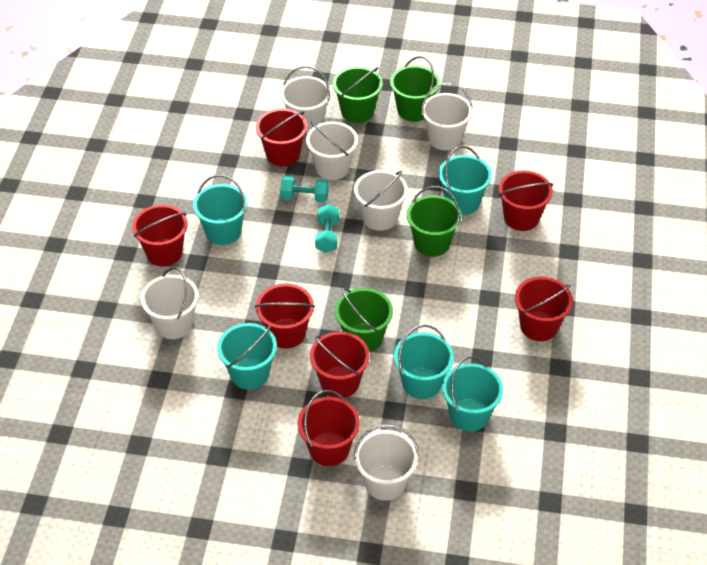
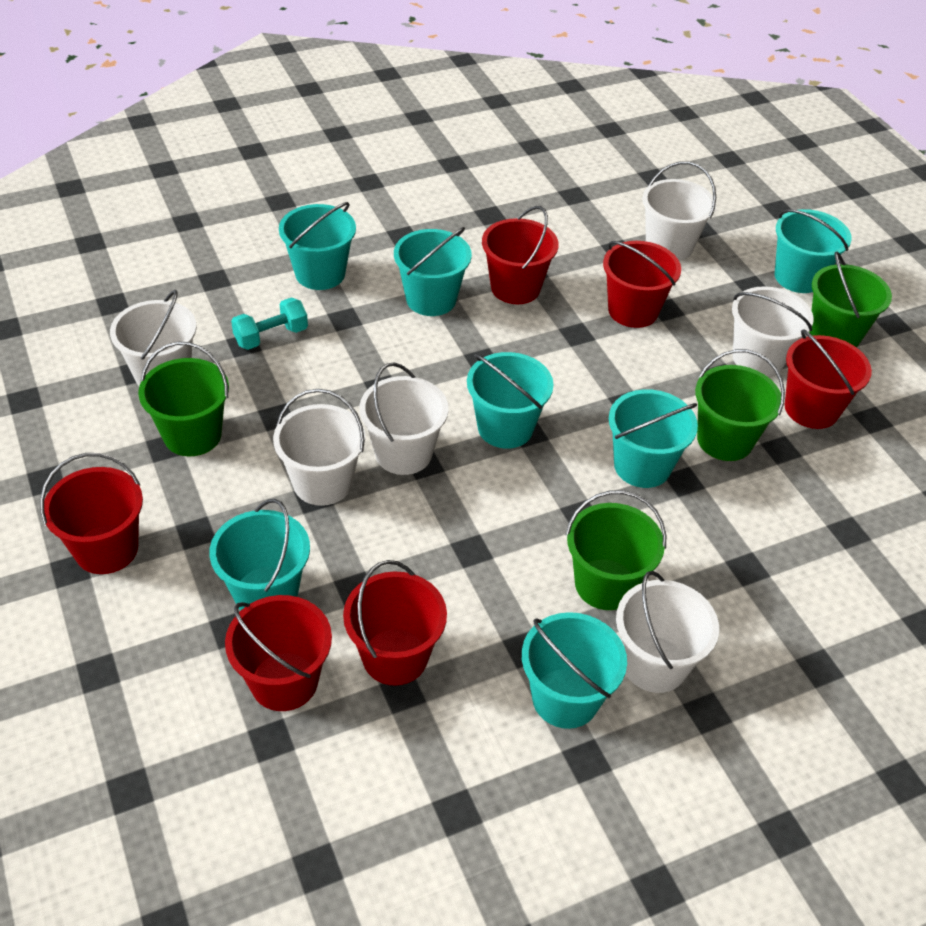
red bucket: [132,205,188,266] [255,284,315,349] [256,109,307,167] [297,390,360,466] [310,332,370,398] [499,170,553,231] [515,277,573,341] = 7 -> [40,453,143,574] [225,595,332,711] [343,560,447,686] [482,206,559,304] [603,241,681,328] [785,329,872,429] = 6
turquoise bucket: [193,175,248,245] [217,323,277,390] [394,325,454,399] [438,146,492,215] [442,356,503,432] = 5 -> [209,499,310,611] [279,202,356,290] [394,227,472,316] [467,352,554,449] [522,612,627,729] [609,389,698,488] [775,209,852,293] = 7
turquoise dumbbell: [280,176,329,203] [315,204,339,253] = 2 -> [231,298,308,350] = 1

